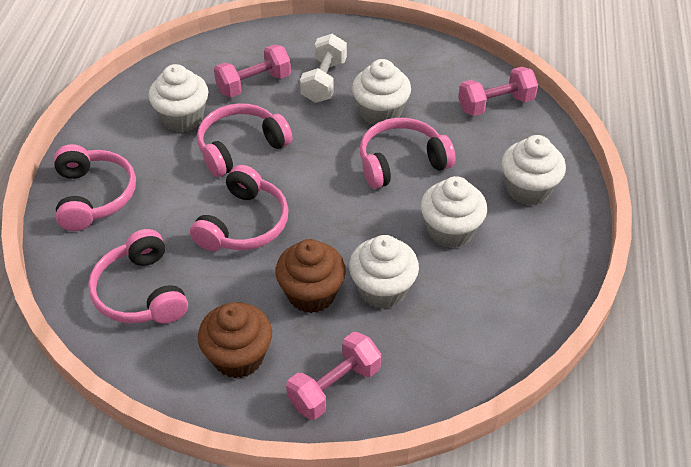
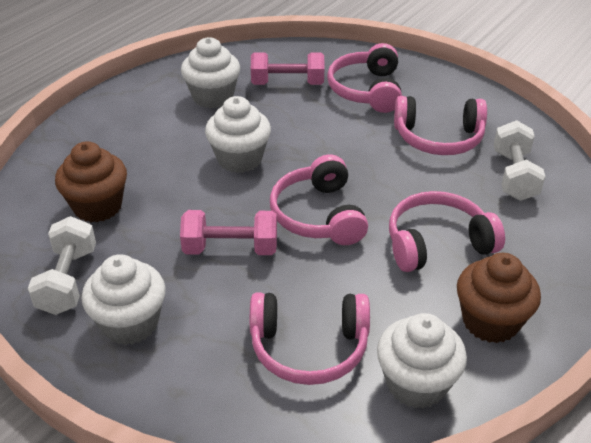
pink dumbbell: [214,44,291,98] [286,332,381,420] [458,67,538,116] = 3 -> [180,210,277,255] [251,52,324,85] = 2
white cupcake: [148,64,209,132] [349,235,419,309] [352,59,411,126] [421,176,487,248] [501,135,566,206] = 5 -> [82,254,166,345] [181,37,240,108] [205,96,271,173] [377,313,467,409] = 4
white dumbbell: [300,34,347,103] = 1 -> [28,216,96,315] [494,120,545,201] = 2

